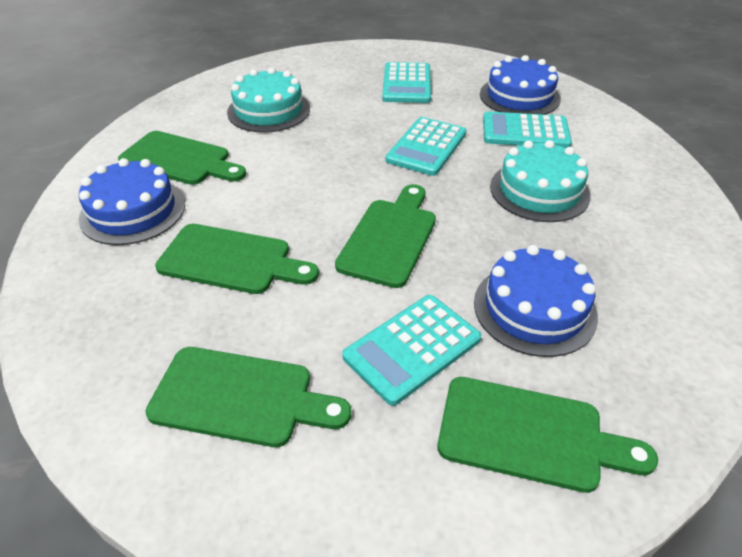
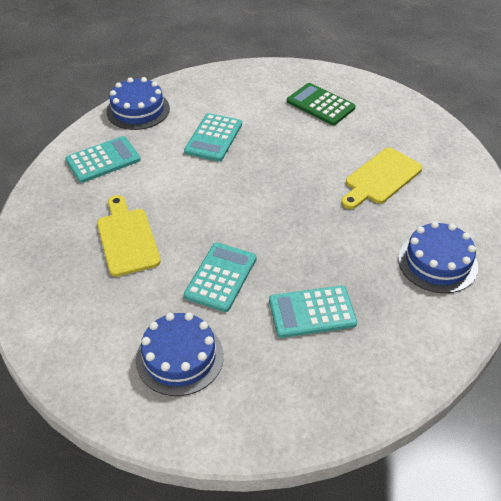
green calculator: none = 0 -> [287,83,356,125] = 1
green cutting board: [118,131,246,185] [145,347,351,447] [155,224,319,294] [335,184,436,288] [438,377,658,493] = 5 -> none = 0
turquoise cake: [227,67,310,133] [490,140,591,222] = 2 -> none = 0
yellow cutting board: none = 0 -> [97,195,161,277] [341,148,423,209] = 2

